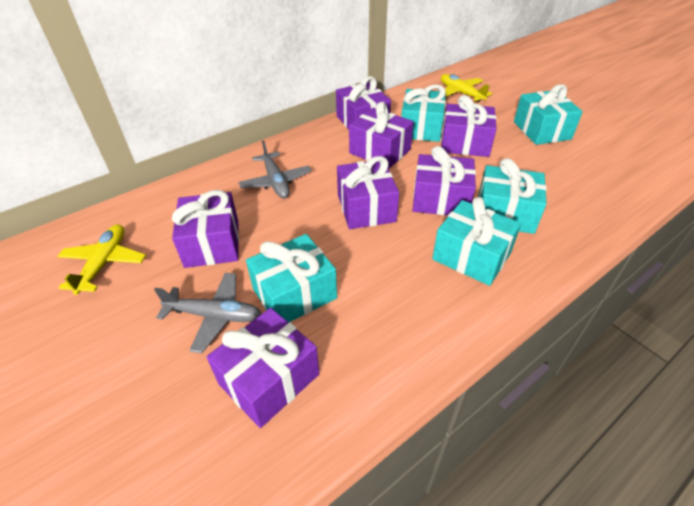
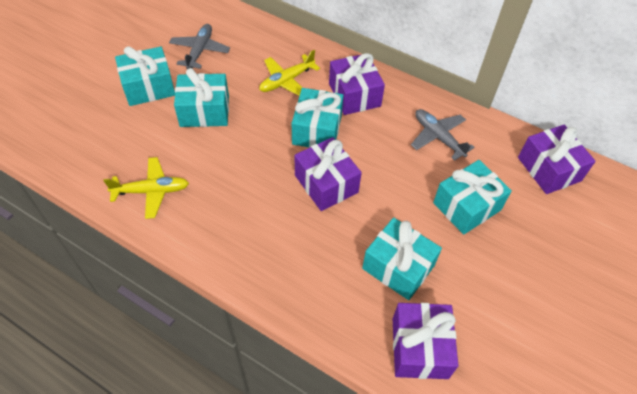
purple gift: [172,190,239,268] [207,308,320,428] [336,76,391,129] [337,156,399,229] [349,102,414,169] [412,146,476,215] [441,95,497,157] = 7 -> [295,137,362,211] [329,53,385,115] [393,303,459,379] [518,125,596,194] = 4

